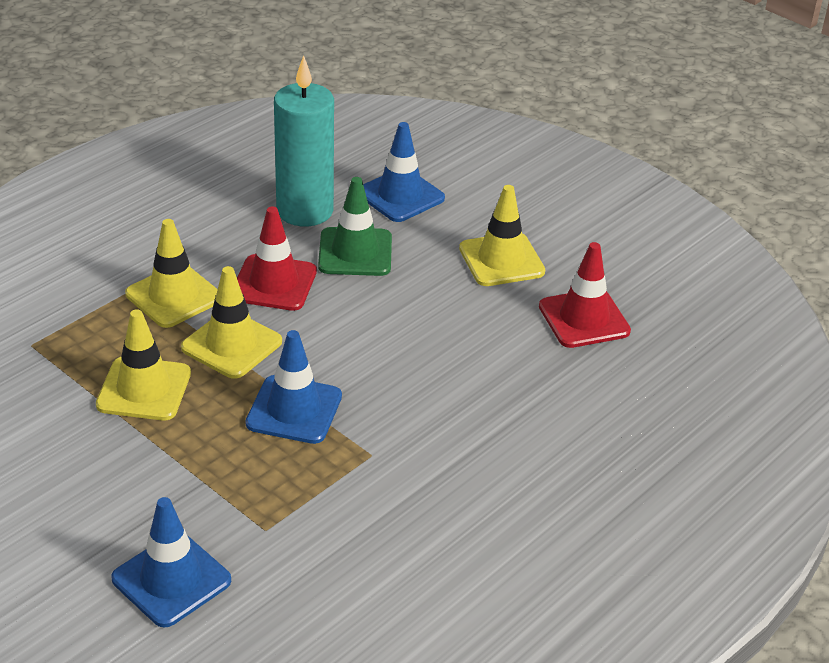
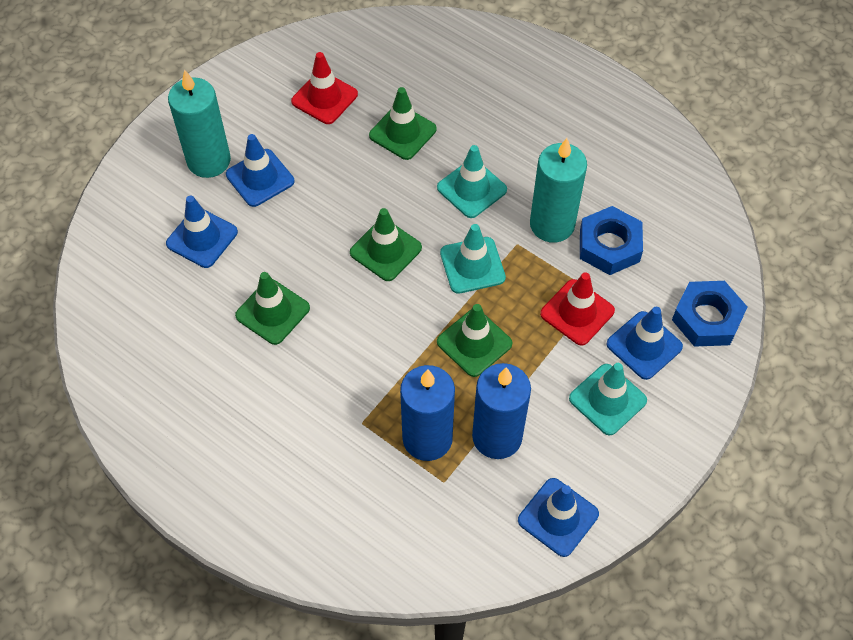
blue candle: none = 0 -> [400,365,455,461] [472,363,531,459] = 2
blue nut: none = 0 -> [580,206,643,275] [672,281,747,347] = 2
blue traffic cone: [111,497,231,628] [245,330,342,444] [363,122,445,222] = 3 -> [166,196,238,268] [226,134,294,207] [518,478,599,557] [607,307,683,380] = 4
green traffic cone: [318,177,392,276] = 1 -> [235,272,310,345] [350,208,422,281] [369,87,437,160] [437,304,513,377] = 4
turquoise candle: [274,56,334,227] = 1 -> [168,70,231,178] [530,138,587,243] = 2
turquoise traffic cone: none = 0 -> [437,145,507,218] [440,224,506,294] [569,363,647,436] = 3
yellow traffic cone: [96,309,191,420] [125,219,218,328] [181,266,282,379] [459,185,545,286] = 4 -> none = 0

